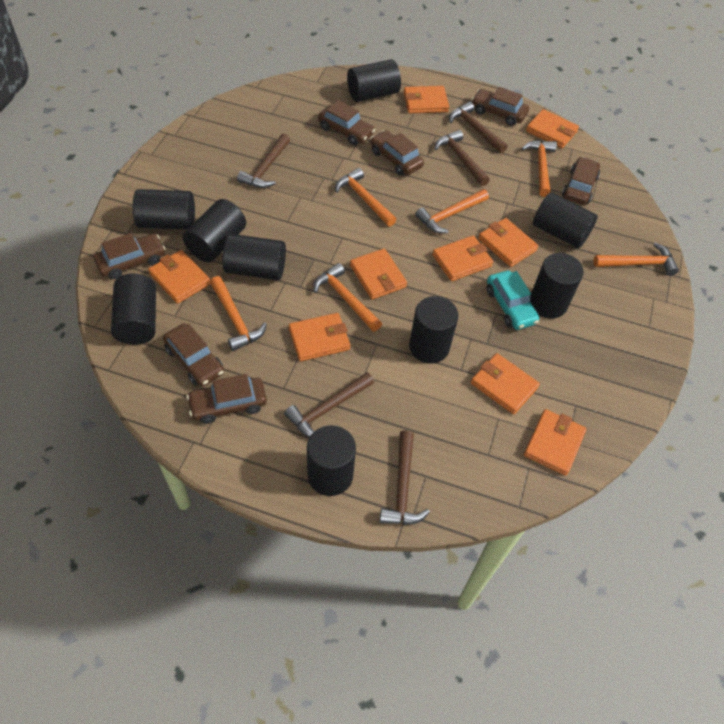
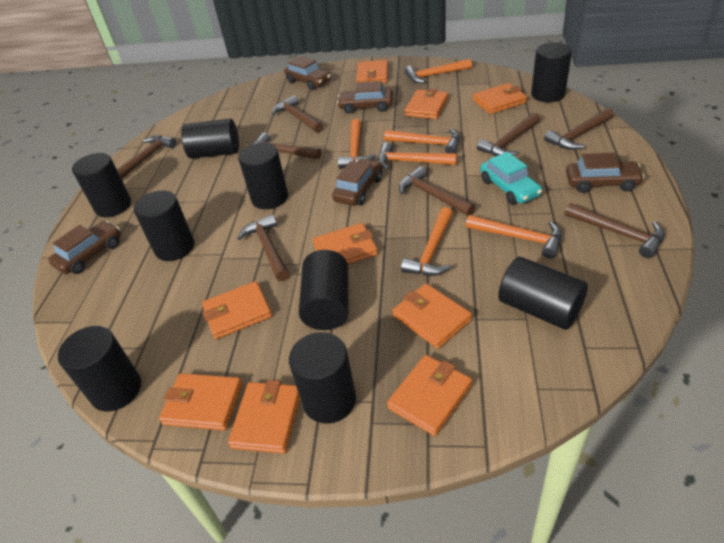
brown car: [93,233,165,279] [163,324,224,387] [187,374,267,424] [318,100,375,145] [371,130,424,176] [471,87,529,126] [562,157,600,205] = 7 -> [48,221,121,274] [284,56,331,90] [332,158,382,206] [337,81,393,114] [566,153,645,193] = 5
brown hammer: [237,134,290,188] [284,372,374,437] [380,430,430,525] [435,130,490,186] [449,102,508,153] = 5 -> [117,135,177,179] [237,214,289,281] [253,132,321,159] [272,95,323,133] [399,166,476,216] [477,113,540,156] [544,108,614,150] [565,203,664,258] = 8

